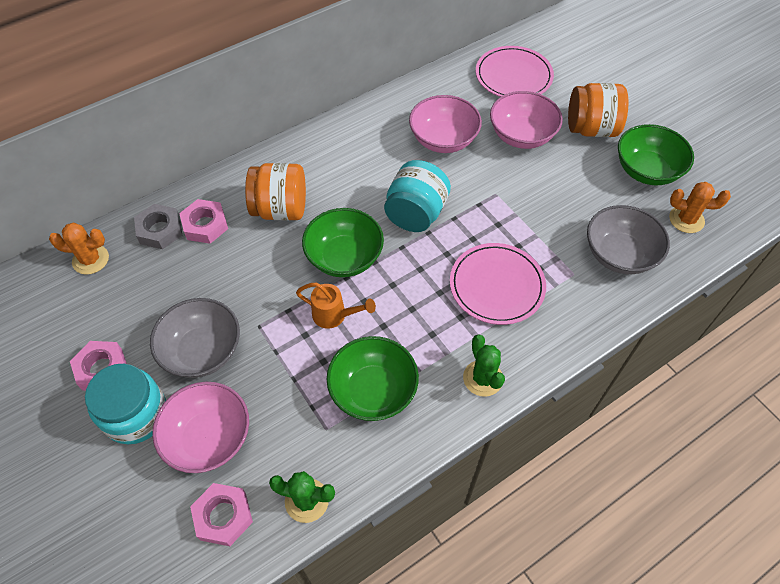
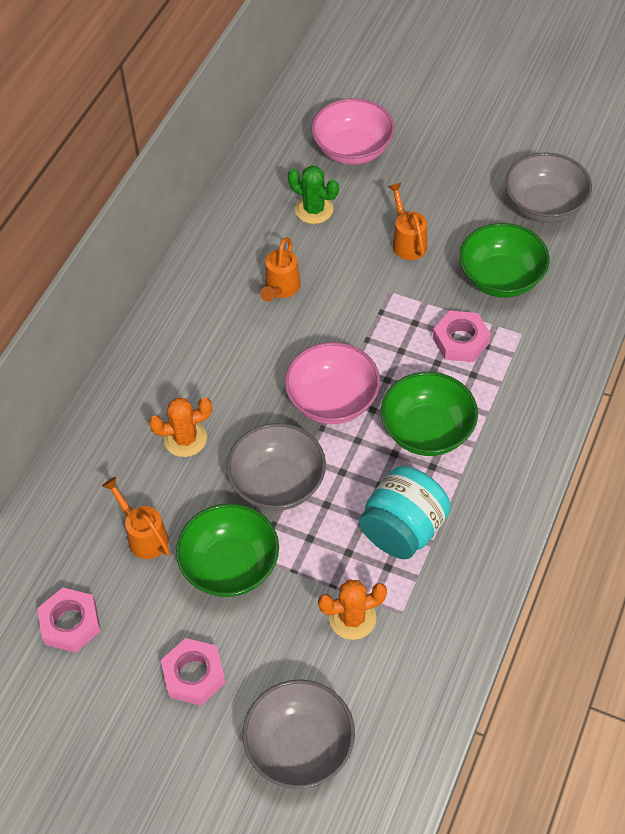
green cactus: [269,471,335,523] [463,334,505,397] = 2 -> [288,166,339,224] = 1
grey bowl: [150,298,240,378] [587,205,670,274] = 2 -> [227,423,326,511] [243,680,355,789] [505,153,592,223] = 3
grey nut: [134,204,182,249] = 1 -> none = 0
orange jar: [245,163,306,221] [568,83,628,137] = 2 -> none = 0
orange watering can: [296,282,376,329] = 1 -> [102,477,170,559] [260,238,301,302] [388,183,427,260] = 3
pink bowl: [152,382,249,473] [409,95,482,153] [490,91,563,149] = 3 -> [285,342,380,424] [311,98,395,165] = 2
pink plate: [450,243,546,325] [476,46,554,97] = 2 -> none = 0
turquoise jar: [85,364,166,444] [384,160,451,232] = 2 -> [359,466,451,559] = 1

